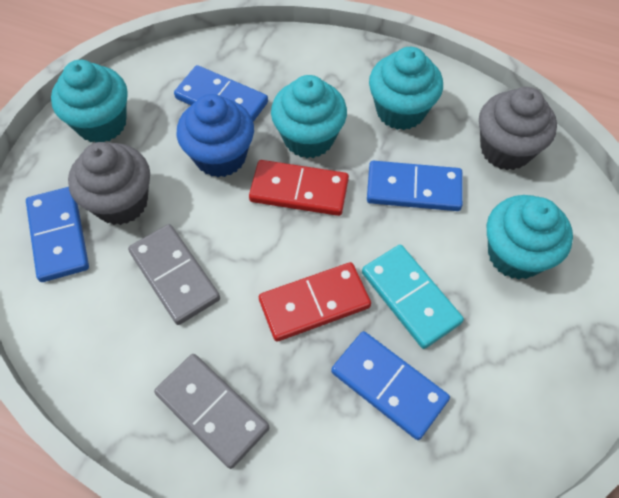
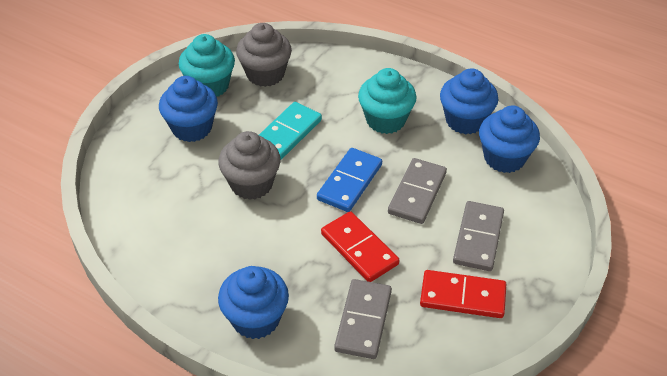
blue cupcake: [177,94,254,177] = 1 -> [159,76,218,142] [218,266,289,339] [440,68,499,135] [479,105,540,173] = 4
blue domino: [26,187,89,282] [174,65,268,122] [331,331,450,440] [367,161,463,211] = 4 -> [317,148,382,212] = 1
grey domino: [128,224,220,325] [154,354,269,469] = 2 -> [334,279,392,359] [388,158,447,224] [453,201,504,271] = 3
turquoise cupcake: [51,60,128,142] [271,75,347,158] [369,47,443,130] [487,195,573,279] = 4 -> [179,34,235,97] [358,68,417,134] = 2

